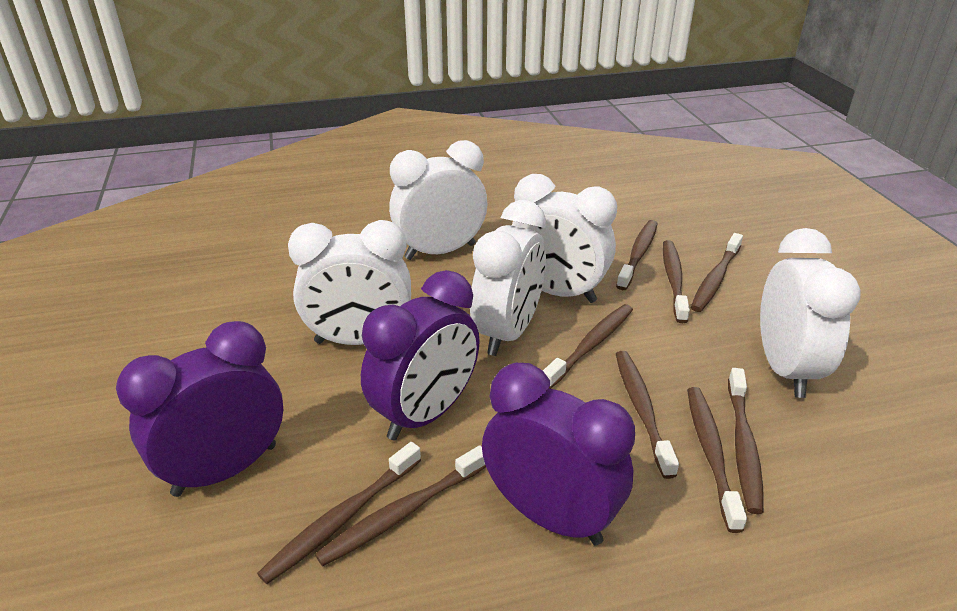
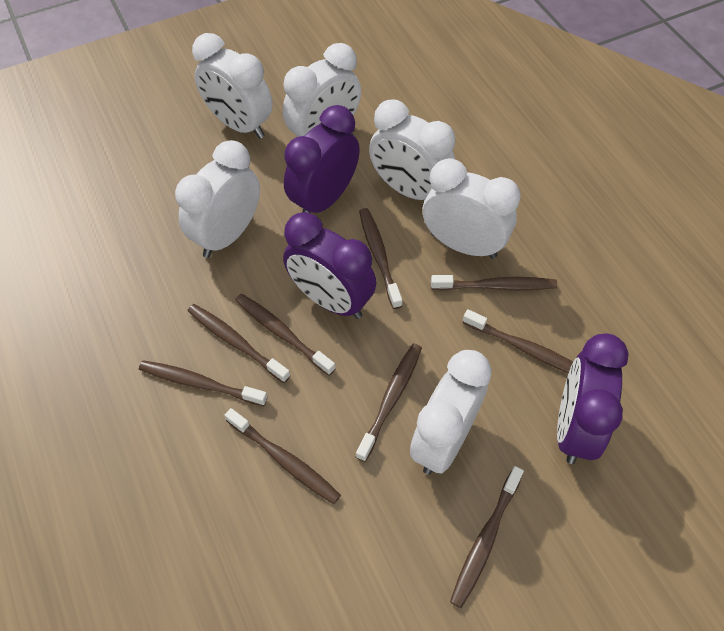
white clock: [288,220,411,345] [389,140,487,260] [470,200,546,356] [512,174,617,303] [760,228,860,398] = 5 -> [175,140,260,258] [192,33,273,139] [283,43,361,137] [369,100,455,200] [410,350,492,475] [423,158,521,259] = 6

